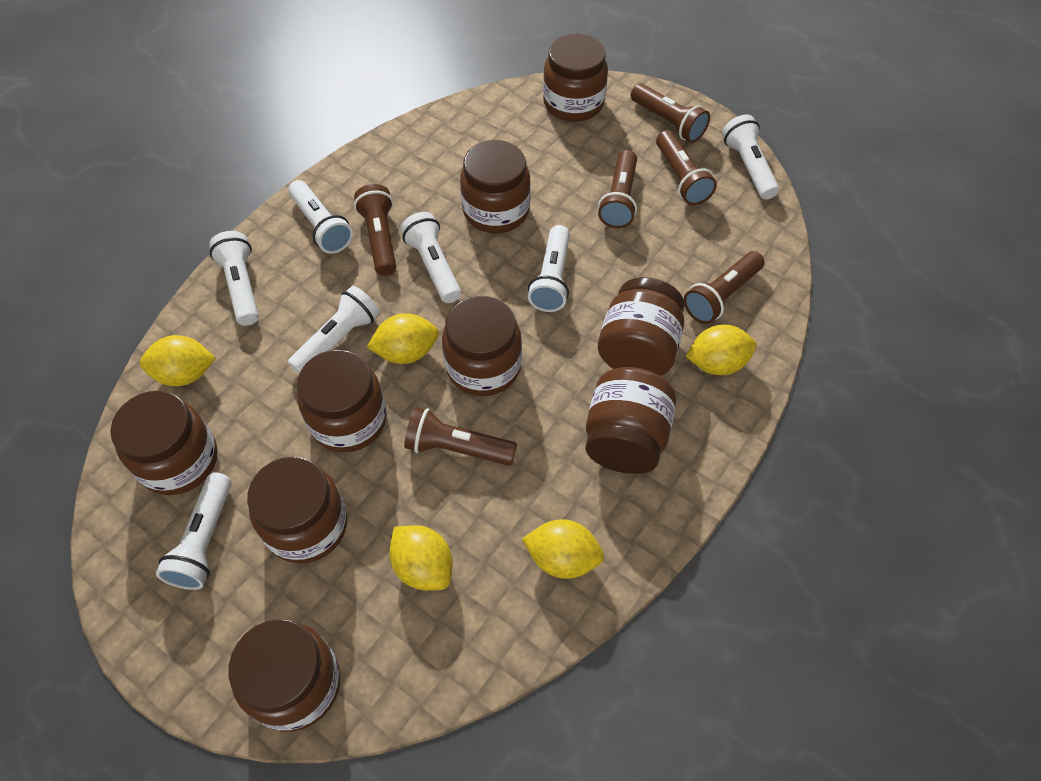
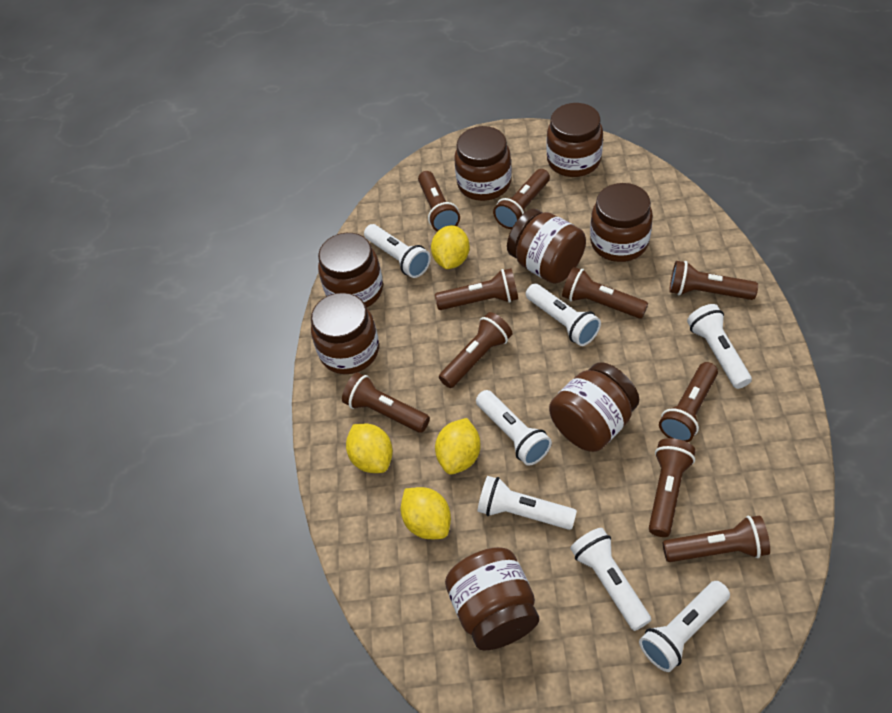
brown flashlight: [354,184,396,276] [404,407,517,466] [598,150,637,228] [631,83,710,143] [656,130,717,205] [684,251,765,324] = 6 -> [342,373,430,433] [418,171,460,232] [435,268,518,310] [439,312,512,388] [493,169,550,229] [562,267,648,319] [649,438,695,537] [659,362,718,442] [663,515,770,562] [669,261,758,300] = 10
brown jar: [110,391,218,495] [229,619,341,732] [247,457,347,564] [297,350,387,453] [442,296,522,396] [460,140,531,233] [543,34,608,122] [585,367,676,474] [598,277,684,376] = 9 -> [311,293,379,374] [318,233,383,308] [445,547,539,651] [454,126,512,201] [507,209,586,284] [547,103,603,177] [549,362,639,452] [590,183,653,262] = 8
yellow lemon: [140,335,215,386] [367,313,439,364] [389,525,453,591] [522,519,604,579] [686,325,757,375] = 5 -> [346,424,393,473] [401,487,451,539] [431,225,470,269] [435,418,481,475] = 4

